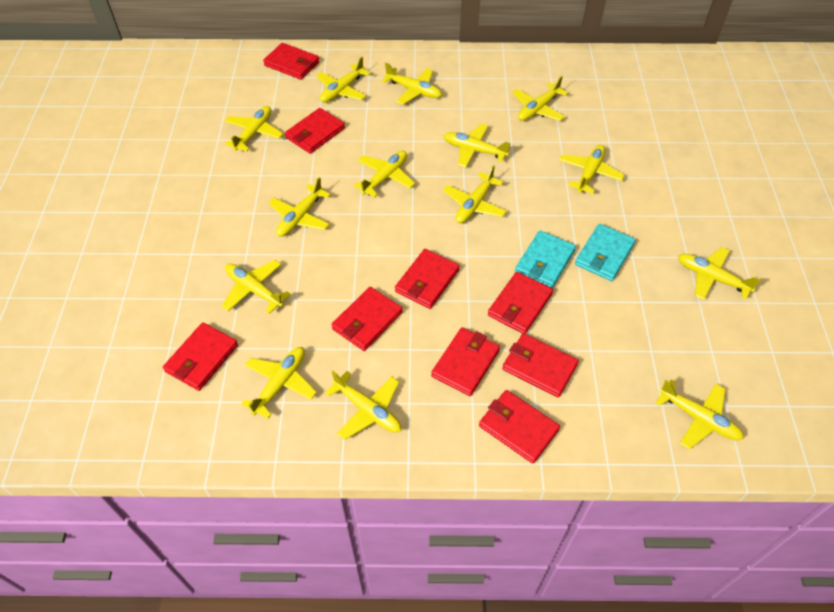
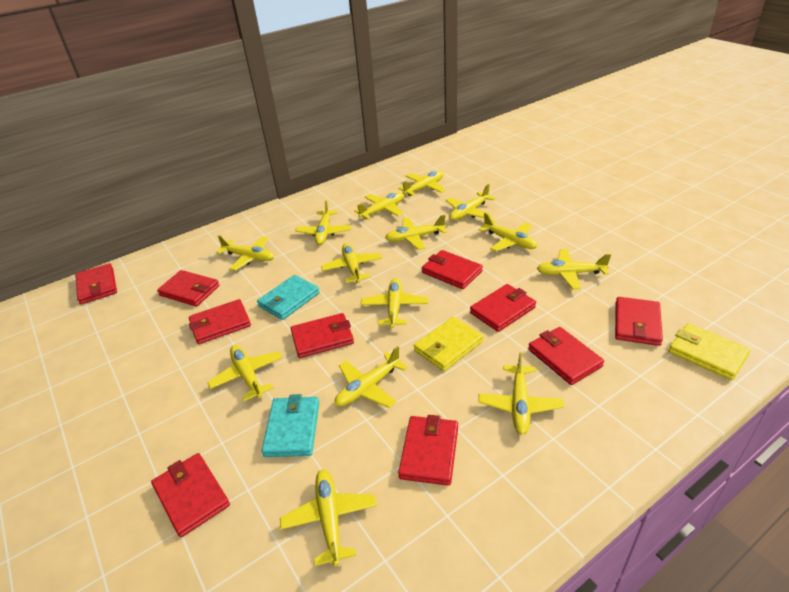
red wallet: [163,323,238,391] [263,43,320,80] [285,108,345,154] [331,287,402,351] [395,249,460,309] [431,327,500,396] [479,390,560,464] [488,272,553,334] [502,333,579,397] = 9 -> [75,263,117,304] [151,453,230,537] [157,270,220,307] [189,299,251,344] [290,313,354,358] [398,415,458,486] [422,250,483,289] [470,284,536,332] [528,327,604,385] [615,297,663,346] = 10
yellow wallet: none = 0 -> [414,317,483,371] [669,323,750,380] = 2

